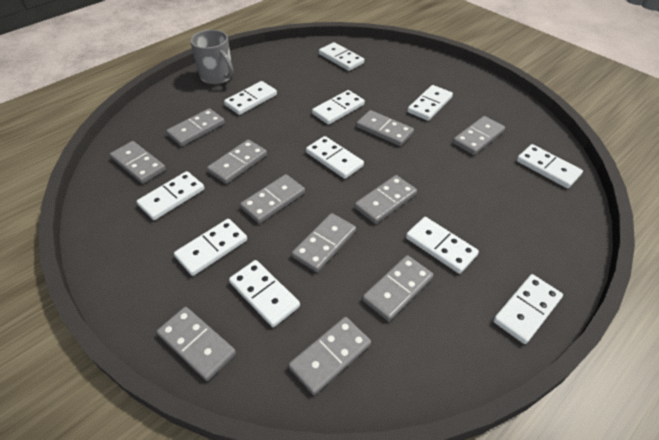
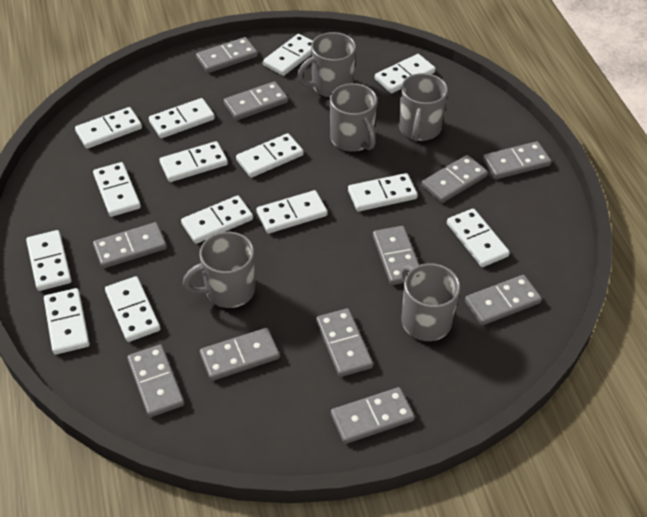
grey mug: [190,30,234,84] = 1 -> [183,232,255,308] [297,32,356,97] [330,83,377,152] [399,73,448,141] [401,263,460,341] = 5
white domino: [136,171,204,220] [174,219,247,276] [224,81,277,115] [229,260,300,327] [306,136,364,179] [312,90,365,125] [319,42,364,71] [406,217,479,274] [407,85,453,121] [493,274,563,344] [517,144,583,188] = 11 -> [26,230,72,291] [44,288,90,355] [75,107,142,149] [93,162,141,217] [105,276,160,342] [149,98,215,138] [159,141,228,182] [181,195,253,244] [236,133,303,178] [256,190,328,234] [263,34,312,76] [348,173,418,212] [375,54,435,93] [447,208,510,267] = 14

